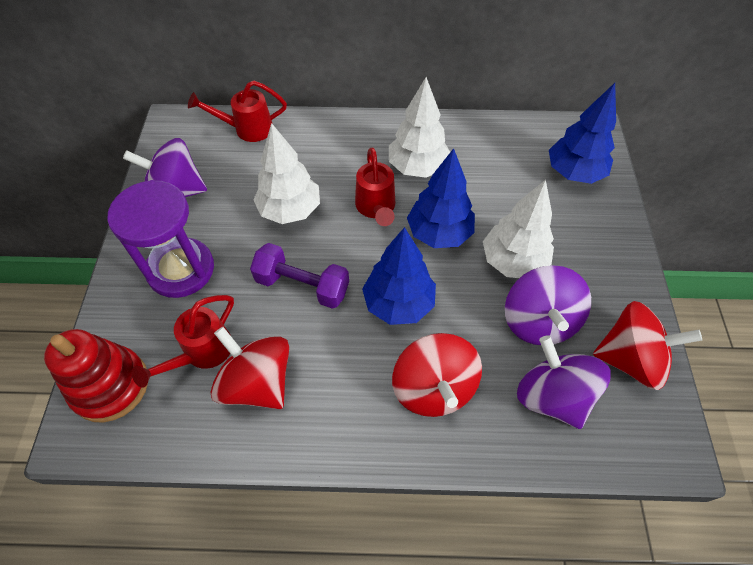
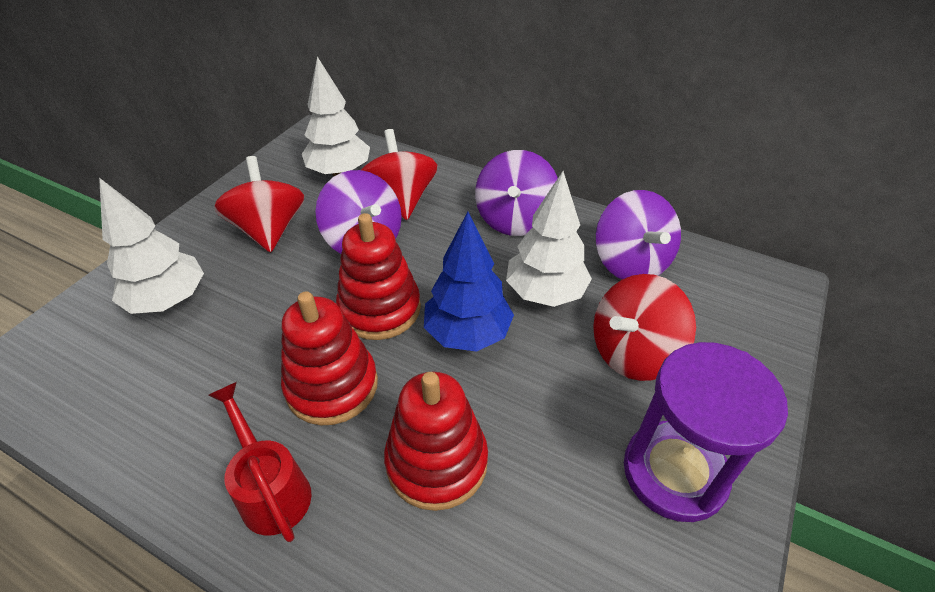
blue tree: [362,227,436,325] [407,148,475,248] [549,83,616,184] = 3 -> [424,212,514,352] = 1
purple dumbbell: [250,243,349,309] = 1 -> none = 0
red stacking toy: [44,329,148,423] = 1 -> [281,291,378,425] [336,213,421,340] [384,372,488,511] = 3
red watering can: [132,295,234,388] [188,80,287,142] [355,148,395,226] = 3 -> [208,382,312,542] = 1

